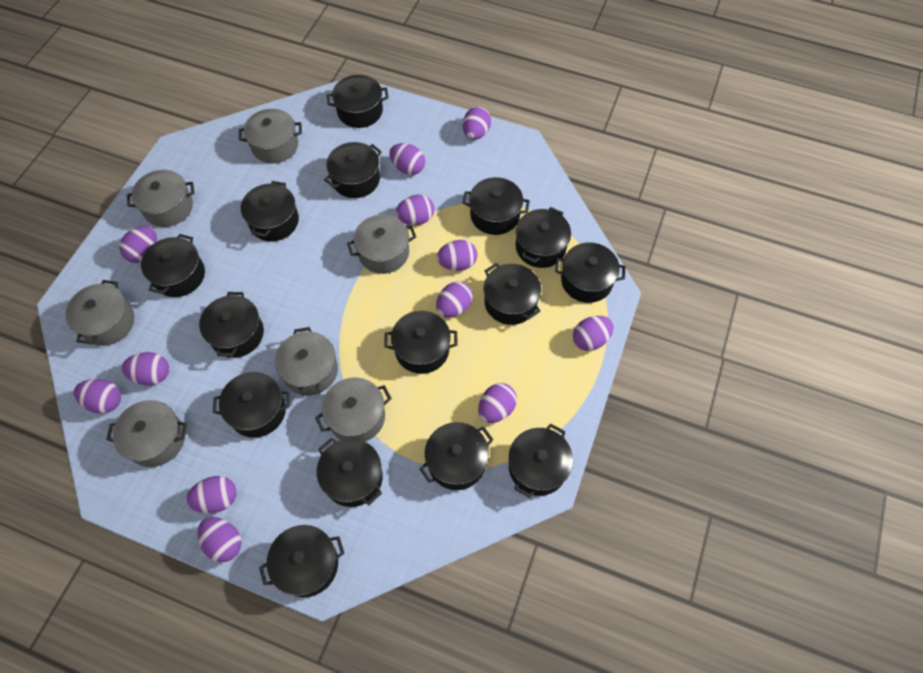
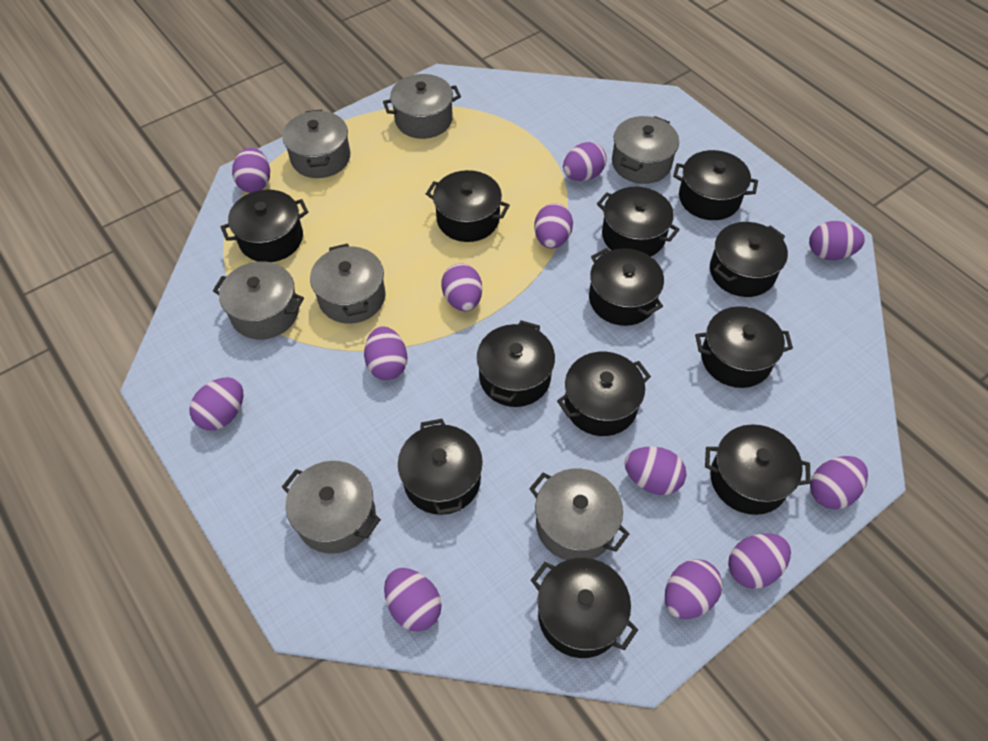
black pot: [141,234,205,297] [199,292,264,358] [213,372,290,438] [241,181,299,241] [259,525,344,598] [317,438,383,507] [324,142,382,198] [327,75,389,128] [384,311,458,374] [420,422,494,490] [462,177,530,235] [484,263,541,325] [509,424,573,498] [516,207,571,268] [555,242,625,303] = 15 -> [221,190,308,262] [398,419,483,515] [426,170,510,242] [477,320,555,407] [531,558,638,658] [557,352,651,436] [589,248,664,326] [597,187,680,256] [673,150,758,220] [695,306,793,388] [705,424,811,515] [710,222,788,297] = 12

